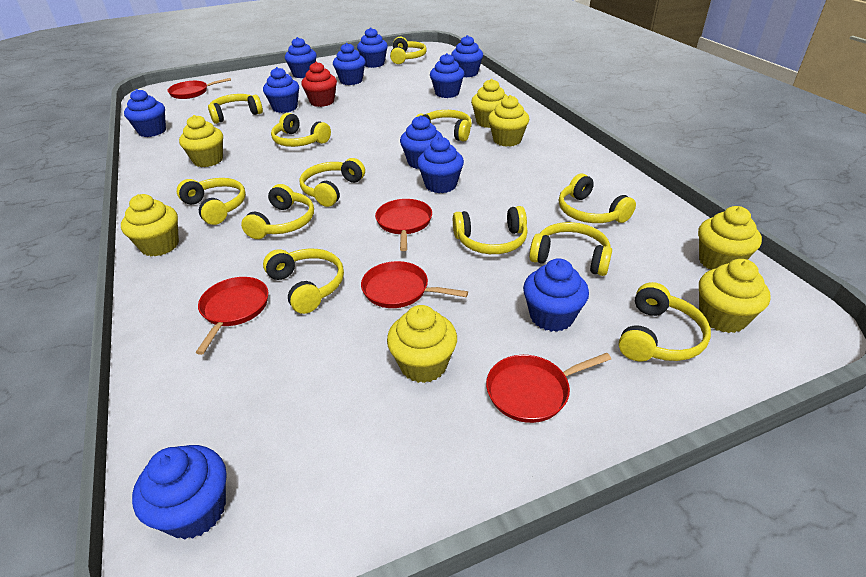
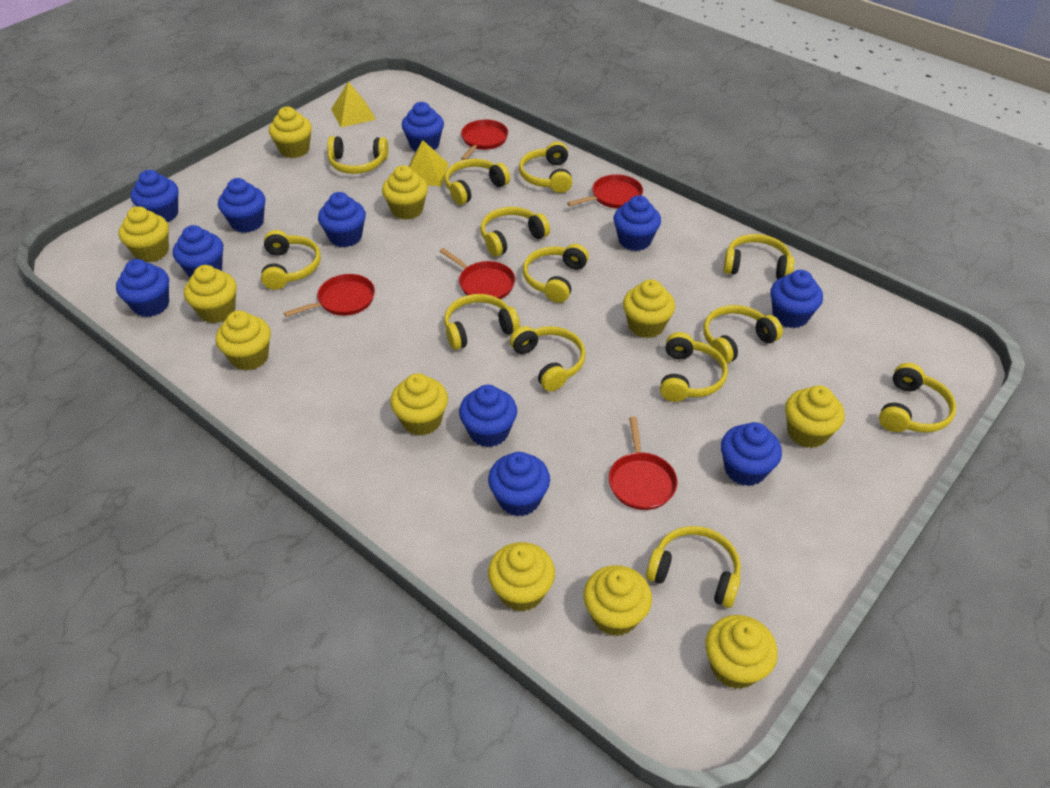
red cupcake: [301,62,337,107] = 1 -> none = 0
yellow cupcake: [121,194,179,256] [179,115,223,167] [387,305,457,383] [471,79,507,128] [488,95,529,147] [698,206,762,270] [699,259,771,333] = 7 -> [119,206,169,262] [184,265,237,323] [216,311,271,371] [269,107,312,158] [382,165,428,220] [390,373,448,436] [488,542,555,612] [583,565,652,636] [623,279,675,338] [705,615,778,689] [785,385,845,448] = 11
yellow headphones: [177,178,246,225] [208,94,263,124] [241,184,314,239] [263,249,344,314] [271,113,331,147] [299,158,365,207] [390,37,427,64] [416,110,472,142] [453,206,528,254] [529,222,612,276] [559,174,636,223] [619,282,711,362] = 12 -> [261,230,321,290] [327,136,388,174] [444,159,510,205] [444,294,520,350] [480,207,550,257] [510,326,586,391] [519,142,573,193] [523,244,589,303] [646,526,741,608] [660,332,728,402] [703,305,783,364] [723,234,795,279] [879,363,956,433] = 13
yellow pyramid: none = 0 -> [331,82,376,127] [409,140,448,186] = 2

